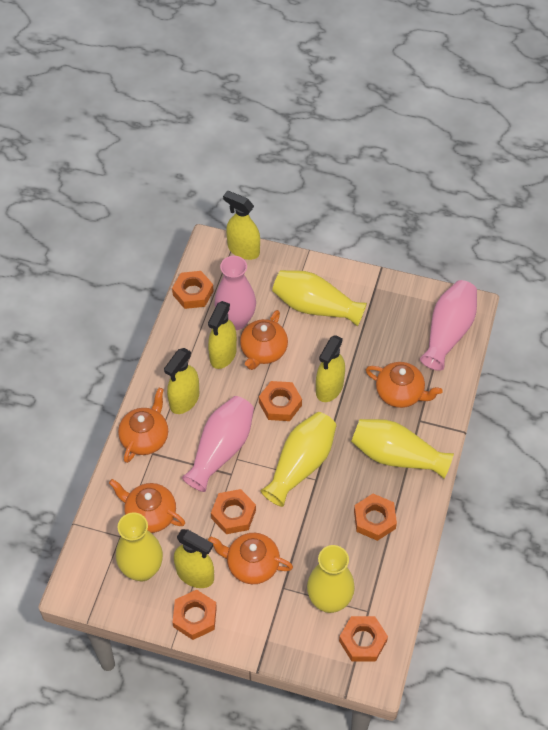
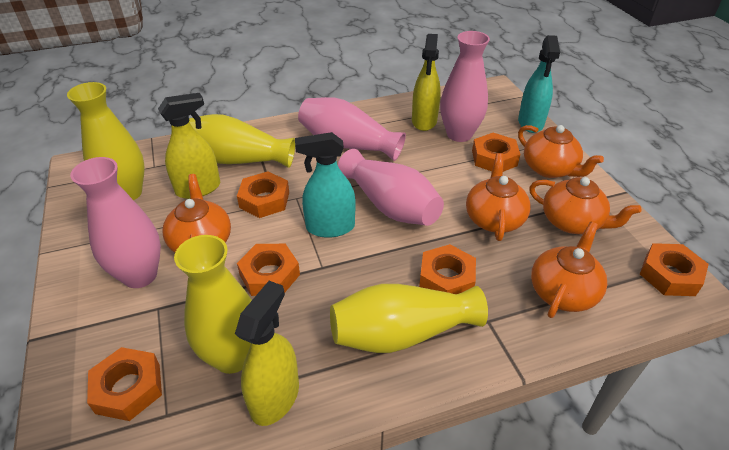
pink vase: [182,396,254,492] [215,256,256,330] [420,280,477,371] = 3 -> [70,157,161,288] [298,97,406,161] [338,149,444,226] [440,31,490,142] = 4
turquoise spray bottle: none = 0 -> [295,132,356,238] [518,35,560,133] = 2
yellow spray bottle: [164,348,199,414] [174,529,214,588] [208,301,237,369] [223,191,260,260] [316,335,345,402] = 5 -> [158,93,220,199] [235,281,299,426] [412,34,441,131] = 3
yellow vase: [116,513,163,581] [261,412,336,507] [272,270,367,327] [307,545,355,613] [351,419,454,479] = 5 -> [67,82,145,200] [174,235,252,374] [189,114,295,168] [330,284,488,353] = 4

